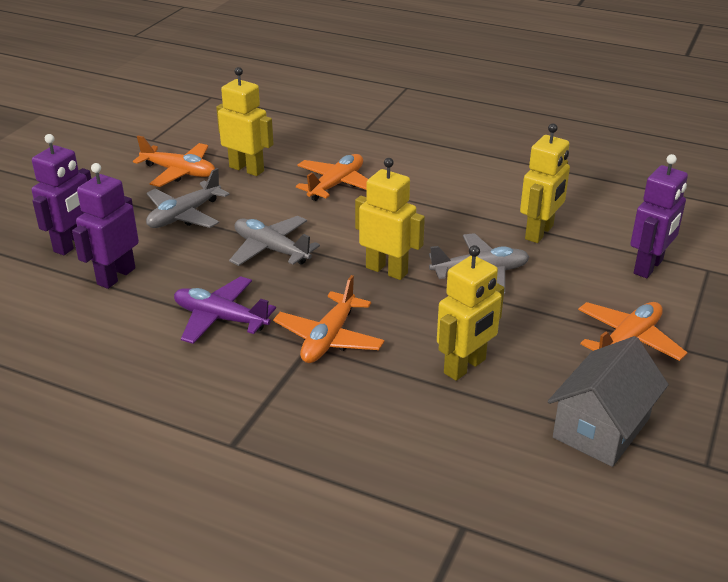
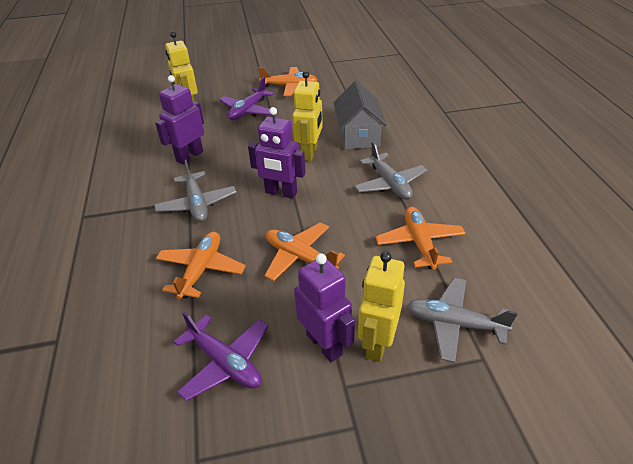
purple plane: [174,276,276,344] = 1 -> [174,311,269,401] [219,77,274,120] = 2
yellow robot: [216,67,274,176] [355,158,425,280] [437,245,505,381] [520,124,570,243] = 4 -> [165,31,198,102] [293,71,323,161] [358,251,405,362] = 3

